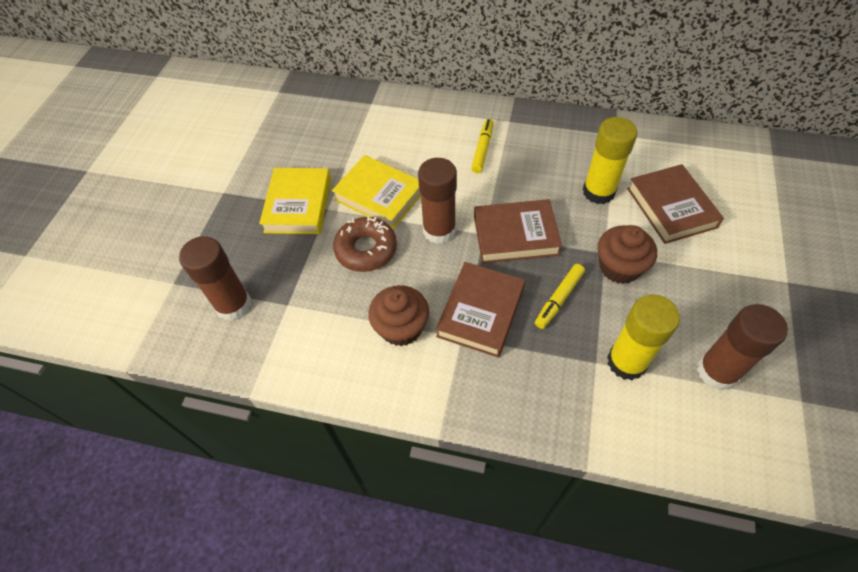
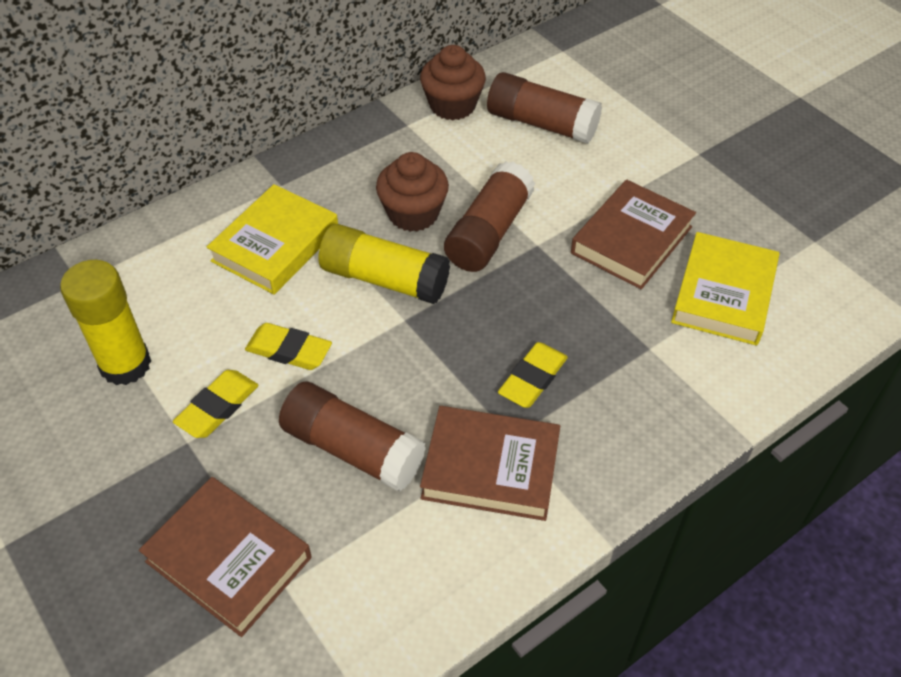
brown donut: [333,216,397,272] = 1 -> none = 0
yellow eraser: none = 0 -> [173,370,258,438] [245,323,332,370] [498,342,568,408] = 3
yellow marker: [471,119,493,173] [535,264,585,329] = 2 -> none = 0

